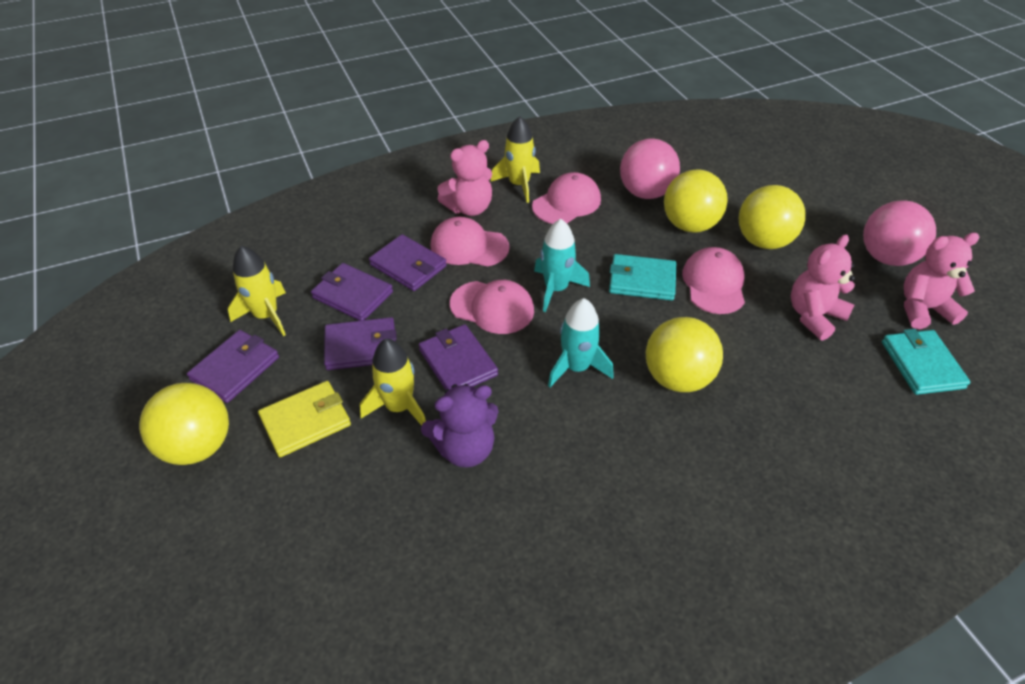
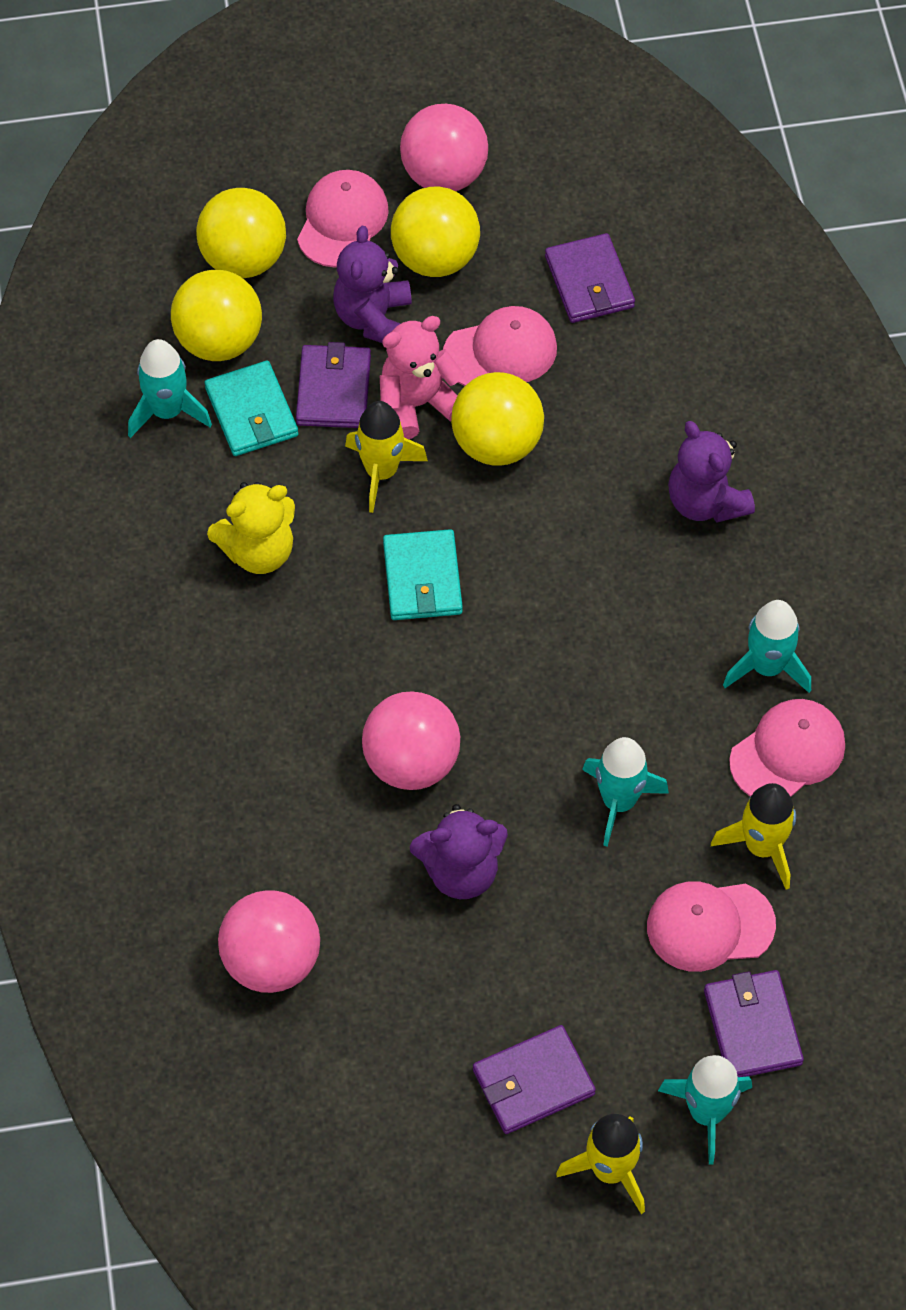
pink ball: [620,138,680,199] [863,200,936,266] = 2 -> [218,890,320,993] [362,691,460,790] [400,104,488,191] = 3
pink teddy bear: [437,140,492,216] [791,235,855,341] [904,233,980,329] = 3 -> [380,316,464,439] = 1
purple teddy bear: [421,384,499,468] = 1 -> [333,226,412,343] [410,804,508,899] [668,421,755,523] = 3
purple wallet: [187,330,279,403] [311,263,393,321] [324,317,396,370] [369,234,447,291] [419,324,498,390] = 5 -> [296,342,371,428] [473,1025,596,1134] [545,233,635,323] [704,970,804,1077] = 4
turquoise rocket: [534,219,590,312] [548,298,614,387] = 2 -> [128,339,212,438] [582,737,669,847] [658,1055,752,1165] [723,600,811,693] = 4
yellow teddy bear: none = 0 -> [207,482,295,574] = 1
yellow wallet: [258,381,351,457] = 1 -> none = 0

